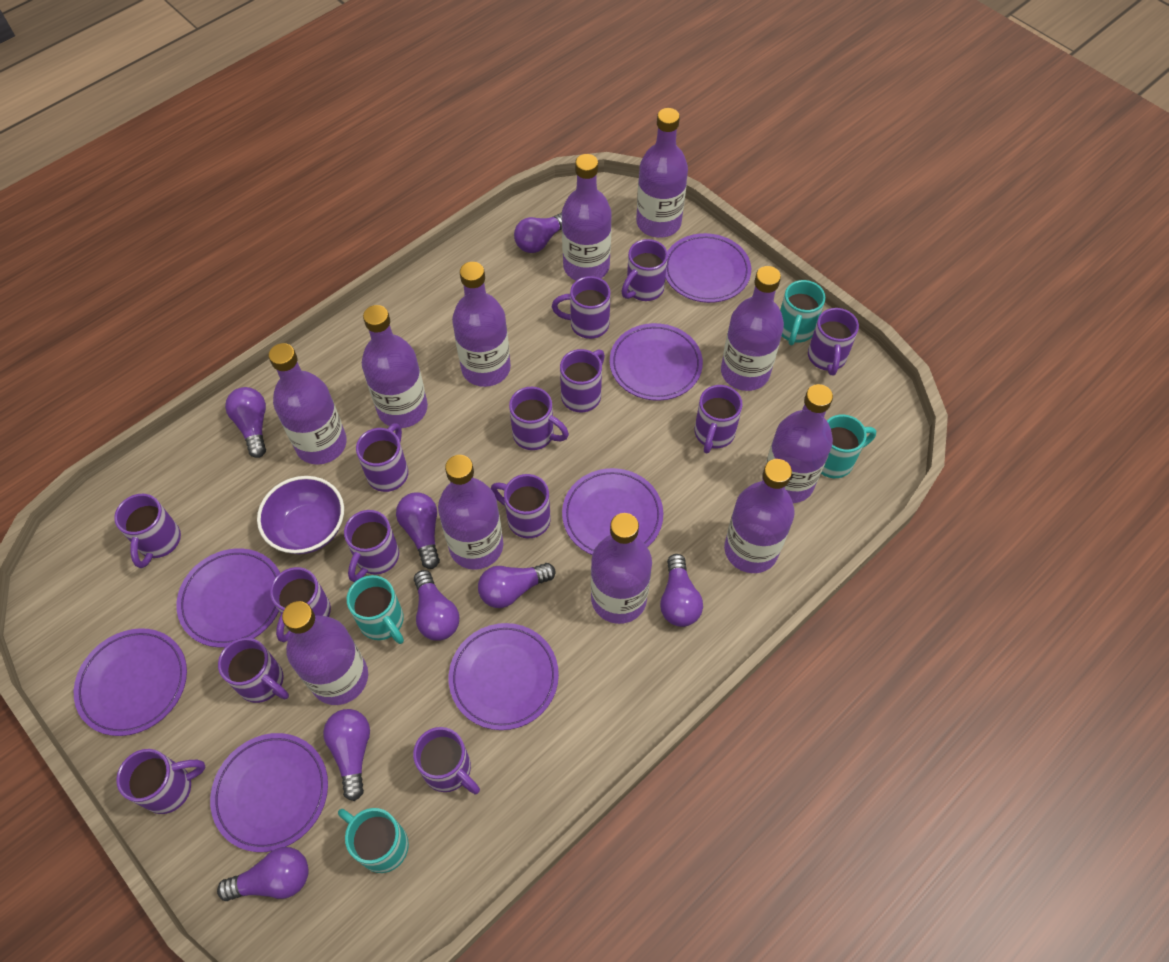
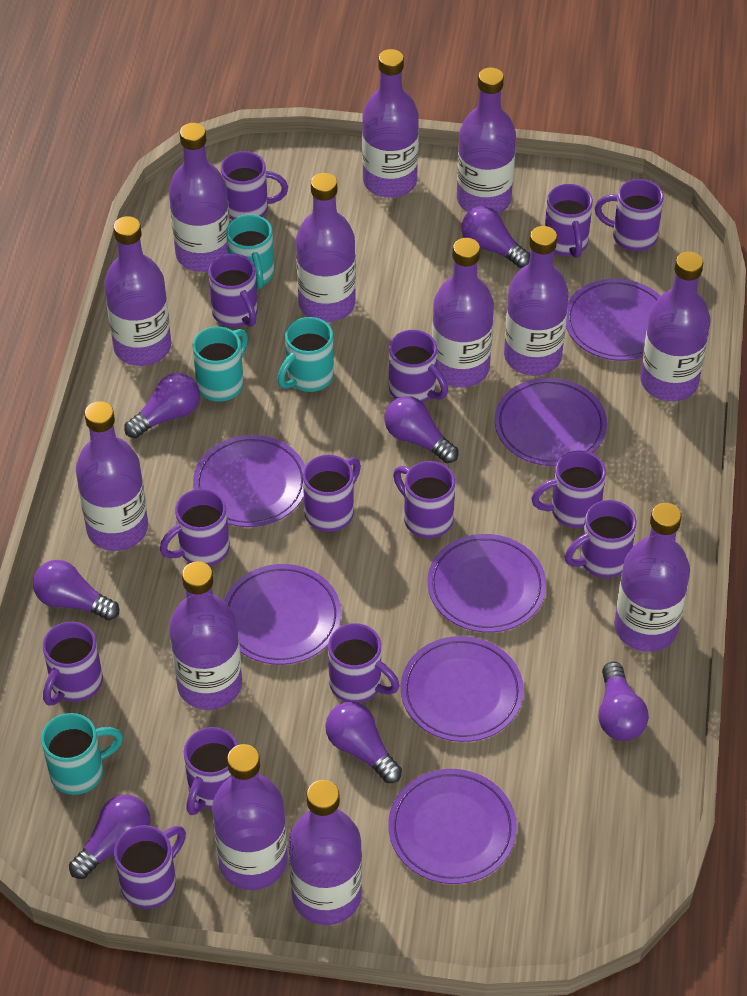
purple bottle: [269,343,347,465] [282,601,368,705] [362,305,428,428] [438,455,503,570] [452,262,511,387] [562,154,612,281] [591,513,652,624] [636,108,688,238] [721,266,784,391] [724,459,795,573] [762,384,833,503] = 11 -> [76,401,148,551] [104,216,171,366] [169,123,230,272] [169,561,242,710] [212,744,288,890] [288,780,362,925] [296,173,356,322] [362,49,419,198] [432,238,494,387] [457,67,516,214] [504,226,569,376] [614,503,690,652] [640,251,711,401] = 13
purple bowl: [257,476,344,554] = 1 -> none = 0
purple light bulb: [217,847,308,901] [225,387,266,458] [323,709,370,801] [396,493,440,569] [414,570,459,641] [478,563,555,608] [514,213,562,253] [660,554,703,627] = 8 -> [33,560,119,621] [69,795,151,879] [124,373,200,438] [325,702,402,783] [385,396,459,464] [461,206,530,268] [598,662,649,741] = 7

